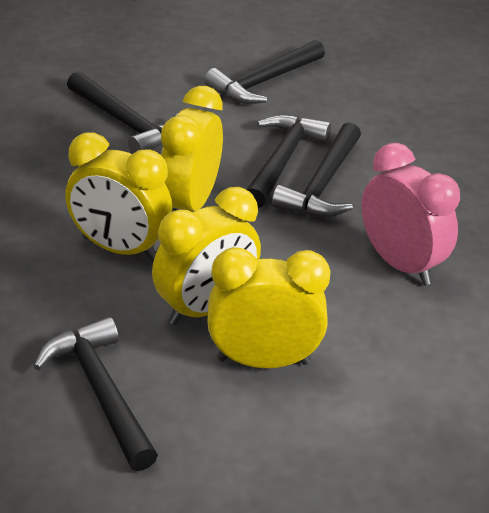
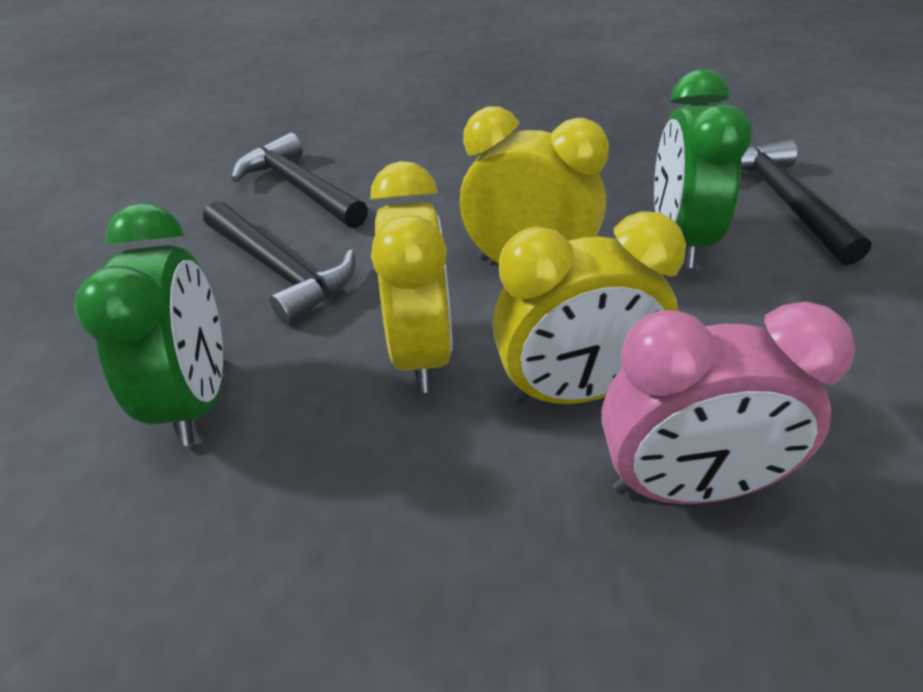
black hammer: [33,317,158,471] [67,71,178,154] [204,40,325,104] [247,114,331,208] [272,122,361,218] = 5 -> [203,201,356,325] [231,133,368,228] [741,140,872,265] = 3
green clock: none = 0 -> [74,203,223,446] [654,69,752,268] = 2
yellow clock: [65,132,172,261] [152,187,261,325] [161,86,223,212] [207,247,331,368] = 4 -> [370,161,453,393] [460,106,609,264] [492,211,686,404] = 3

